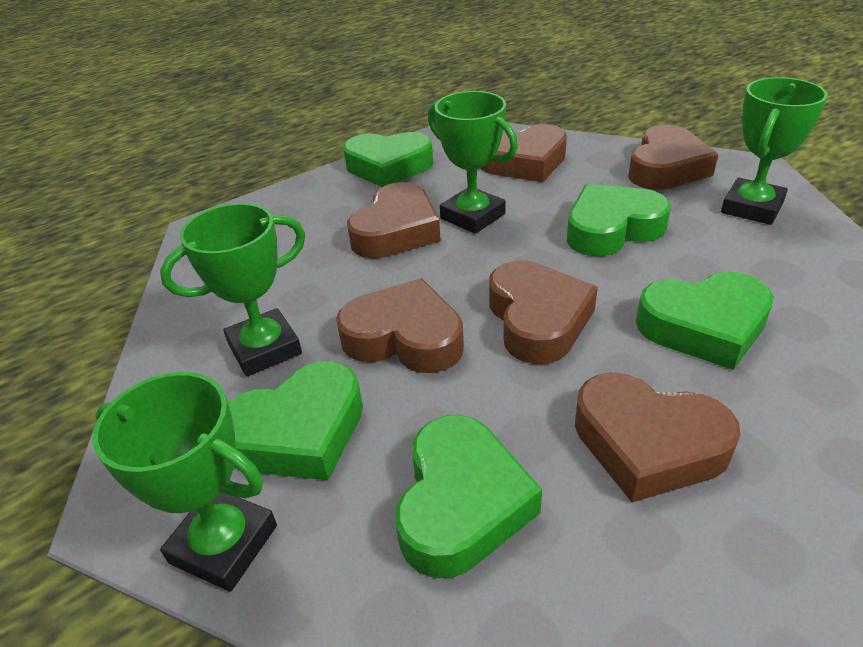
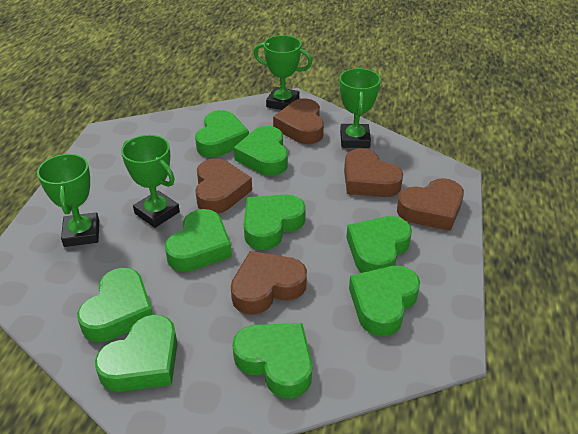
brown heart: [336,278,464,373] [347,182,441,259] [480,124,567,182] [489,260,598,364] [575,372,740,502] [628,125,719,190] = 6 -> [195,158,252,213] [231,251,307,315] [273,98,324,144] [344,148,403,197] [397,178,464,231] = 5
green heart: [228,361,363,480] [343,132,433,187] [396,415,542,578] [567,184,671,256] [636,272,774,370] = 5 -> [77,268,153,342] [95,315,177,392] [165,209,232,272] [195,110,249,157] [232,323,312,398] [234,126,288,176] [244,195,306,250] [346,216,412,273] [349,266,420,336] = 9

